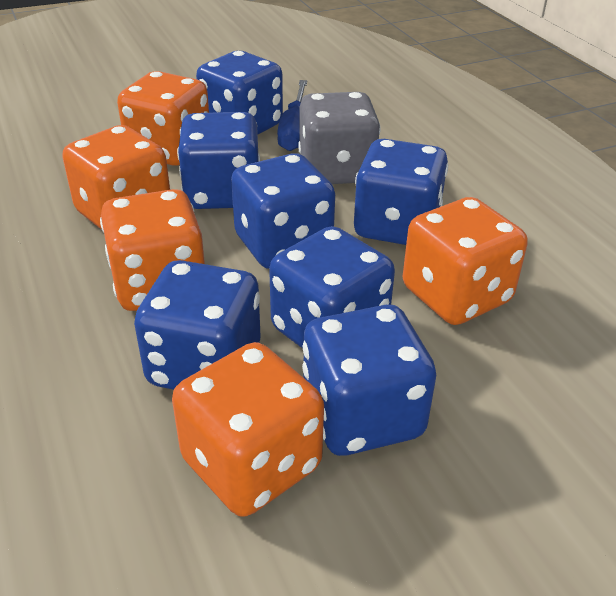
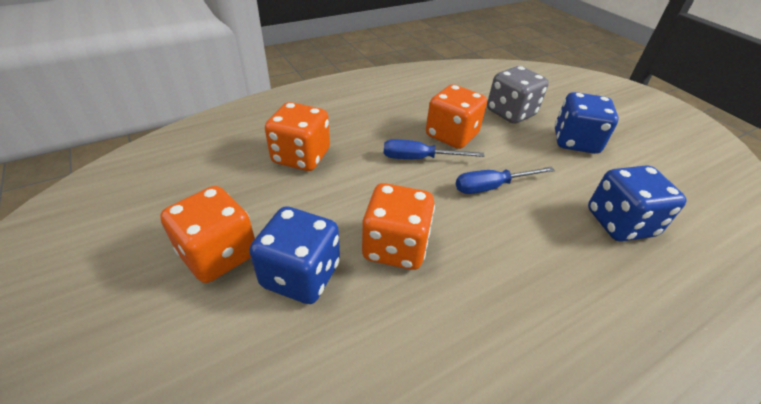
blue dice: [134,260,260,390] [177,112,260,209] [196,51,283,134] [231,153,335,269] [269,226,395,348] [302,305,436,456] [354,139,448,245] = 7 -> [249,206,340,304] [555,92,619,154] [588,165,687,242] = 3
blue screwdriver: [277,80,307,151] = 1 -> [383,139,485,159] [456,167,555,194] = 2
orange dice: [62,125,170,230] [100,189,205,311] [117,71,209,166] [172,342,324,517] [403,197,528,325] = 5 -> [160,186,255,283] [265,102,330,171] [362,183,435,270] [426,84,487,149] = 4

